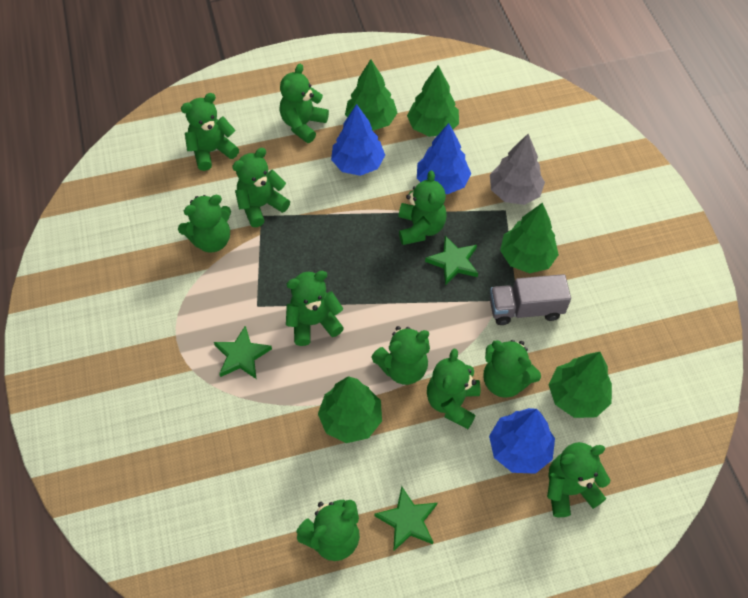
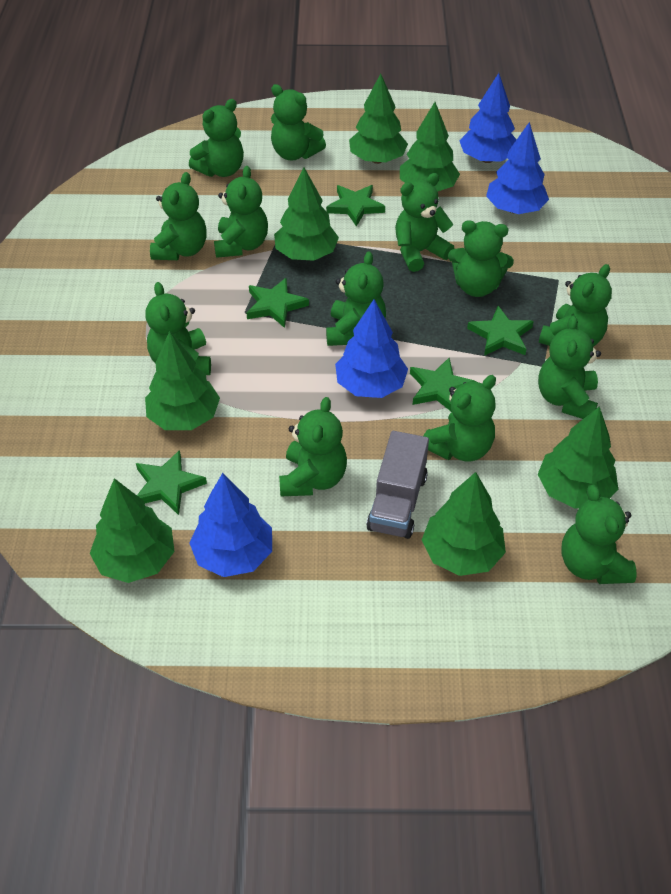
blue tree: [331,104,385,176] [417,123,471,194] [489,408,555,474] = 3 -> [189,473,272,577] [335,299,408,398] [459,73,517,163] [486,122,549,214] = 4
green star: [214,325,272,379] [374,486,437,551] [425,236,478,285] = 3 -> [136,450,207,515] [247,278,309,328] [326,185,385,226] [410,358,477,412] [467,306,534,356] = 5
green teddy bear: [178,195,231,252] [181,93,239,171] [232,148,290,227] [279,64,329,143] [286,271,344,346] [296,500,360,561] [371,326,430,385] [399,170,447,245] [427,349,480,429] [484,340,541,398] [547,442,610,517] = 11 -> [146,282,211,375] [150,172,207,260] [189,99,244,177] [214,166,268,258] [271,84,326,160] [279,397,347,496] [326,251,386,346] [395,173,455,272] [424,375,496,461] [448,220,514,297] [538,315,601,419] [539,264,612,347] [562,485,636,584] = 13
green tree: [318,376,382,443] [345,59,397,131] [407,65,459,137] [500,203,559,273] [548,352,612,418] = 5 -> [90,478,175,583] [145,331,220,430] [274,167,339,261] [349,73,408,164] [400,102,460,192] [422,472,506,576] [538,406,618,509] = 7
grey tree: [490,134,545,205] = 1 -> none = 0

